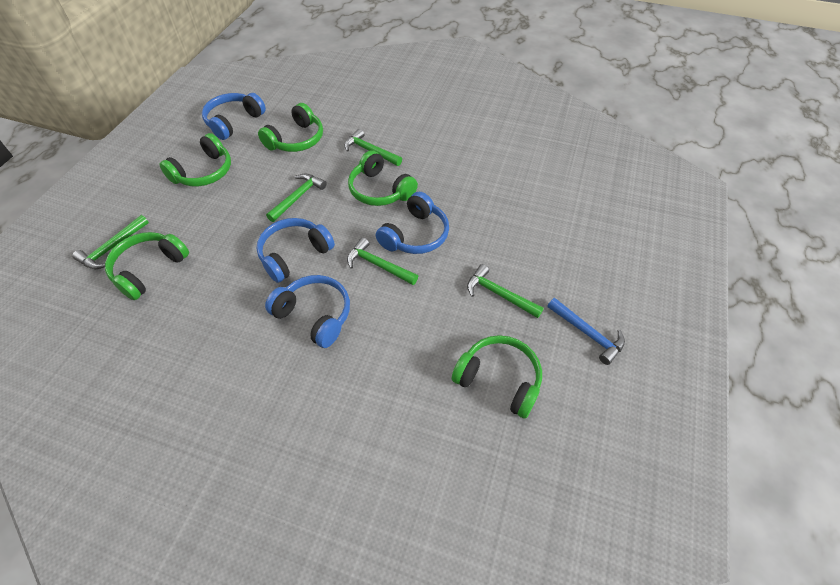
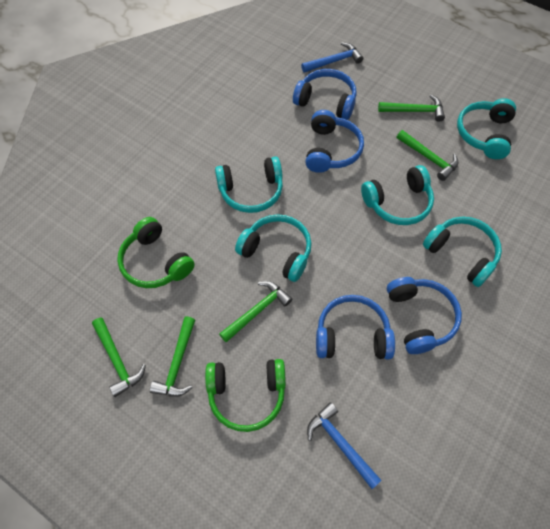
blue hammer: [547,298,625,365] = 1 -> [301,42,363,73] [307,402,382,489] = 2
green headphones: [105,232,189,300] [159,133,231,186] [258,103,323,152] [348,150,418,206] [452,335,542,419] = 5 -> [117,217,195,288] [205,359,286,432] = 2
turquoise headphones: none = 0 -> [215,156,283,213] [235,214,312,282] [361,165,434,225] [423,217,502,287] [457,98,516,159] = 5

